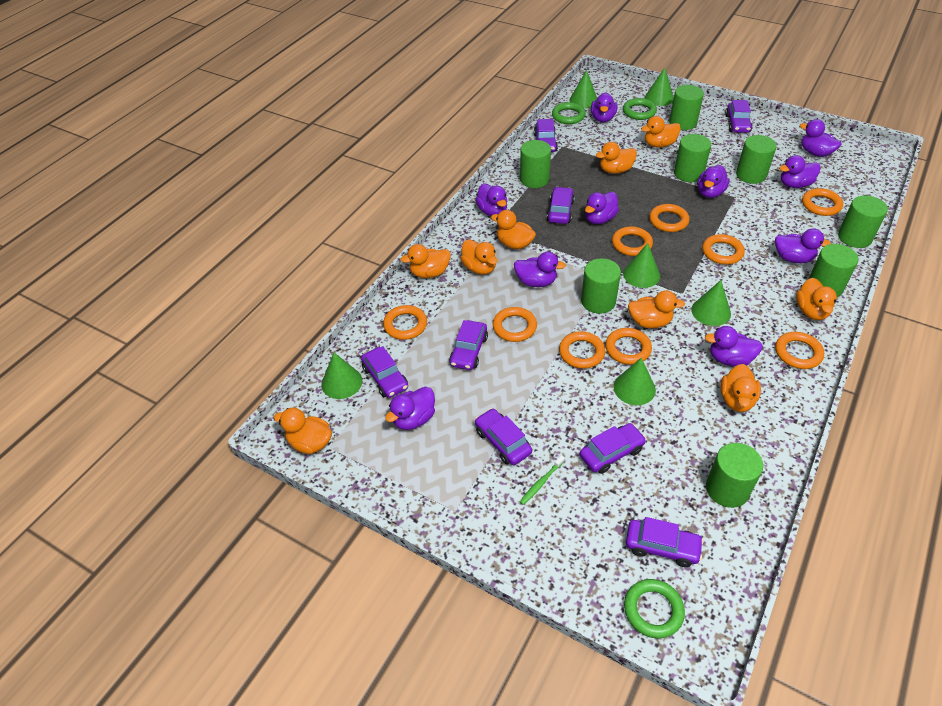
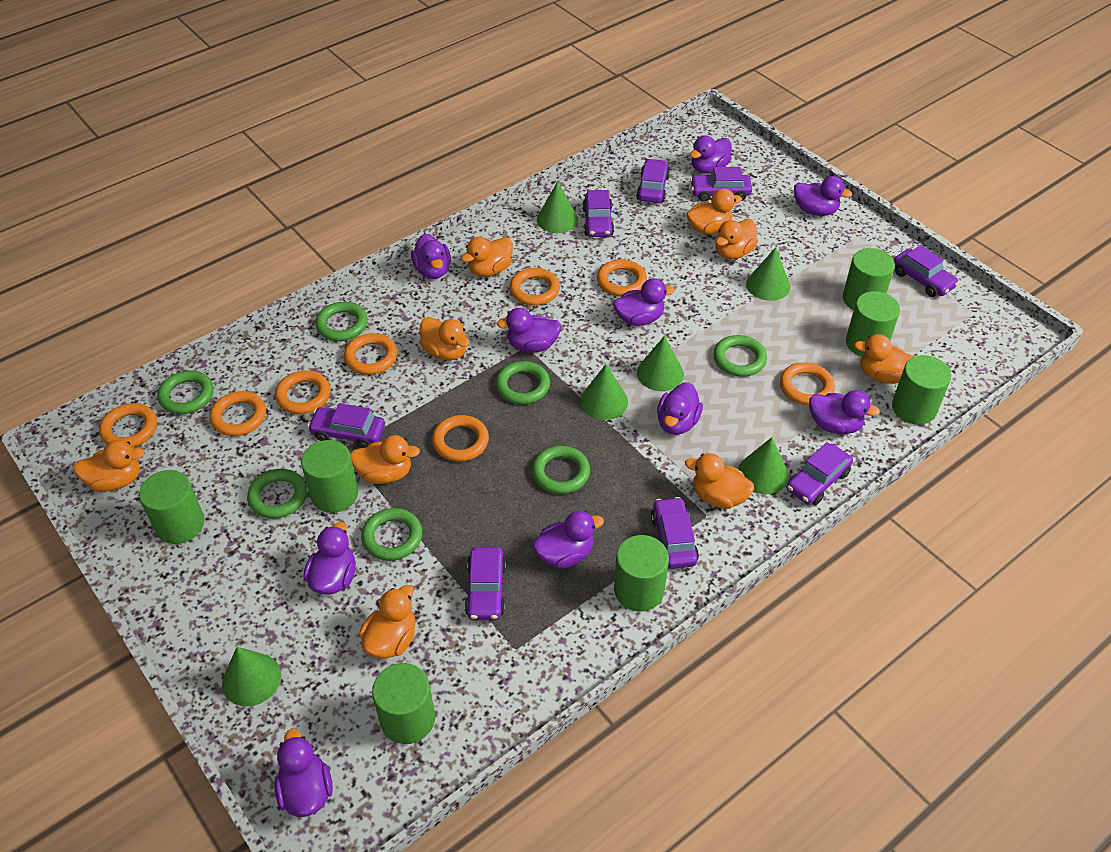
green cylinder: [520,140,551,188] [581,258,621,314] [669,85,704,130] [674,134,711,182] [706,443,763,508] [736,135,777,184] [809,244,858,297] [838,195,888,248] = 8 -> [139,470,204,544] [301,440,358,513] [372,663,435,744] [614,535,669,611] [843,248,895,310] [846,291,900,357] [892,355,951,425] = 7
green ring: [552,102,586,124] [623,98,657,120] [624,579,685,638] = 3 -> [157,371,214,414] [247,469,307,519] [315,302,368,341] [361,508,422,561] [496,361,550,404] [532,446,590,494] [713,335,767,377] = 7
green toothbrush: [520,455,565,505] = 1 -> none = 0
orange ring: [383,305,427,340] [493,307,537,342] [559,331,605,369] [605,328,652,365] [612,226,653,256] [649,204,689,232] [702,234,745,265] [775,332,824,369] [802,188,843,216] = 9 -> [99,403,157,448] [210,391,266,436] [275,371,330,414] [344,333,397,375] [432,415,489,462] [510,268,560,306] [597,259,647,297] [780,362,835,406] = 8

